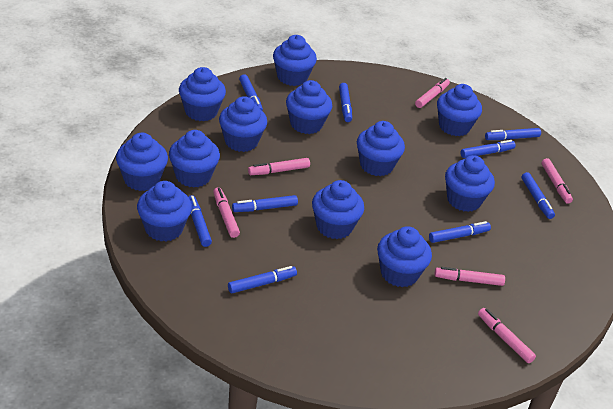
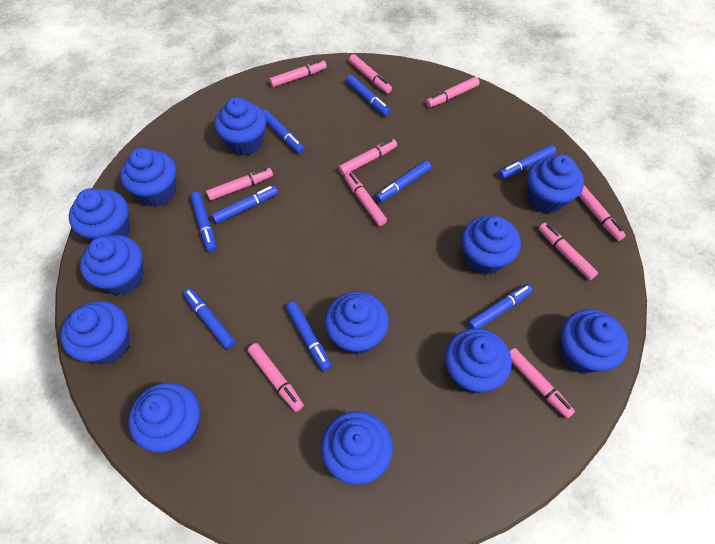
pink marker: [213,187,240,238] [248,158,310,175] [415,78,450,108] [435,267,505,286] [478,308,536,363] [541,158,573,204] = 6 -> [206,168,273,201] [248,343,304,412] [269,60,327,87] [338,139,397,175] [344,172,387,226] [349,54,392,93] [426,77,480,107] [509,348,575,418] [539,223,598,280] [579,185,626,241] = 10

